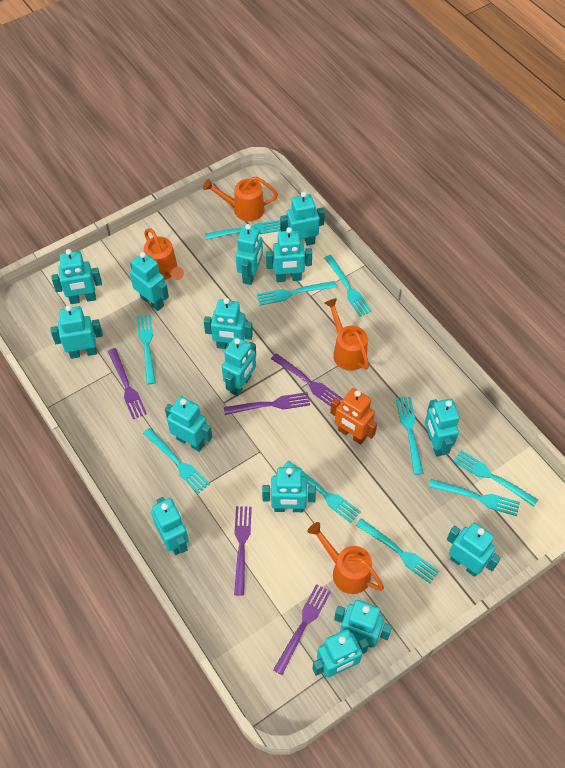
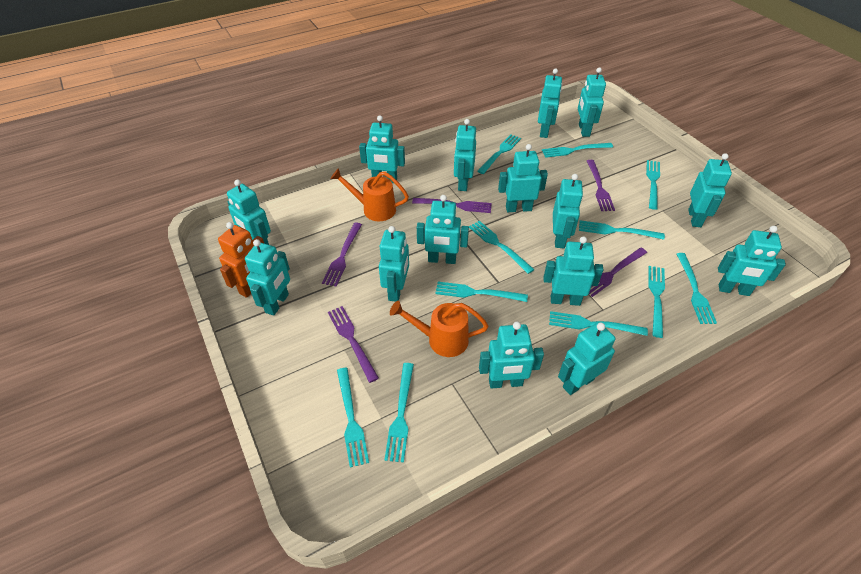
orange watering can: [144,228,184,280] [203,177,278,221] [308,522,384,594] [324,298,369,371] = 4 -> [331,168,409,221] [390,301,488,357] = 2
turquoise fork: [137,314,156,384] [143,428,210,494] [205,220,281,240] [257,281,337,306] [283,461,361,523] [324,255,372,317] [356,518,439,583] [396,397,423,475] [429,479,520,516] [453,450,538,507] = 10 -> [337,368,369,468] [384,363,414,462] [435,282,528,302] [469,221,535,274] [477,134,521,174] [542,143,613,158] [549,311,648,336] [579,220,665,240] [646,160,660,210] [648,266,665,338] [677,253,717,324] = 11

